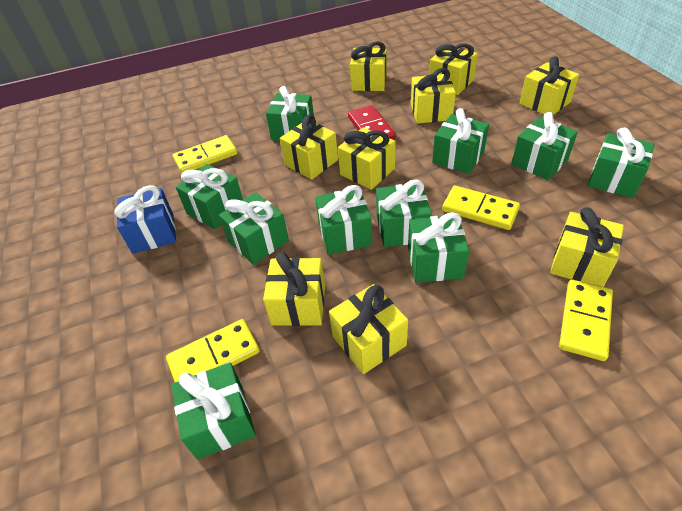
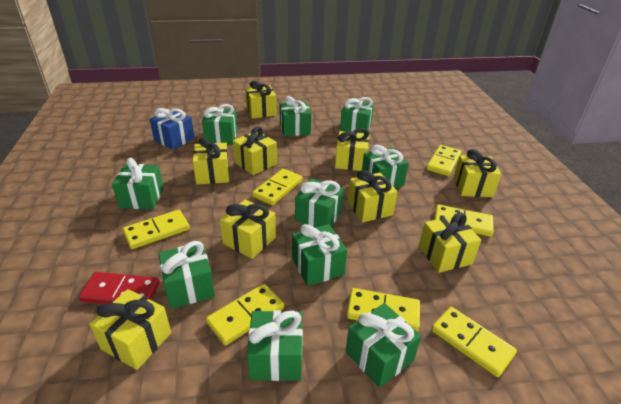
yellow domino: [166,319,260,382] [173,135,238,173] [442,186,520,230] [559,280,613,361] = 4 -> [122,210,190,249] [206,284,284,345] [252,169,302,205] [347,288,420,331] [426,145,462,176] [431,307,517,377] [434,205,494,237] = 7

